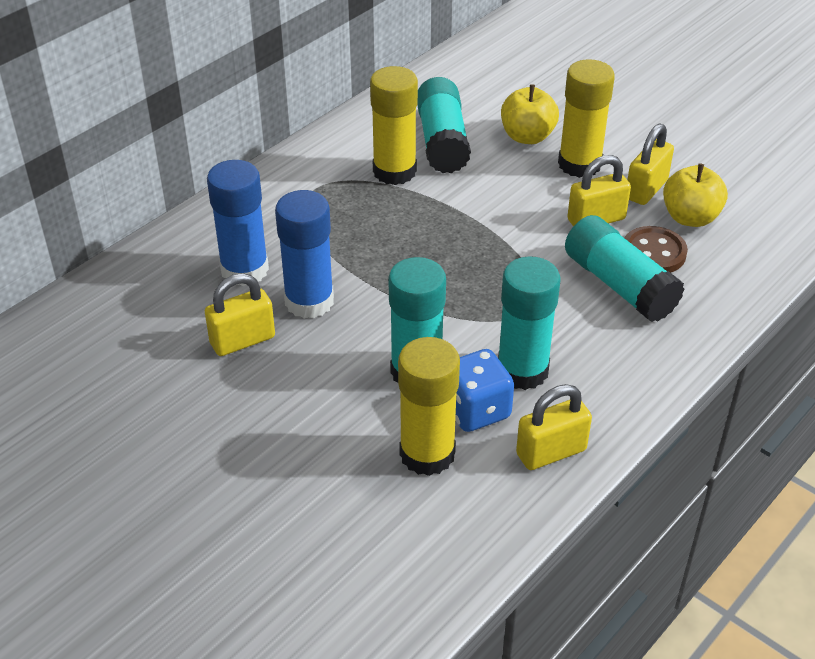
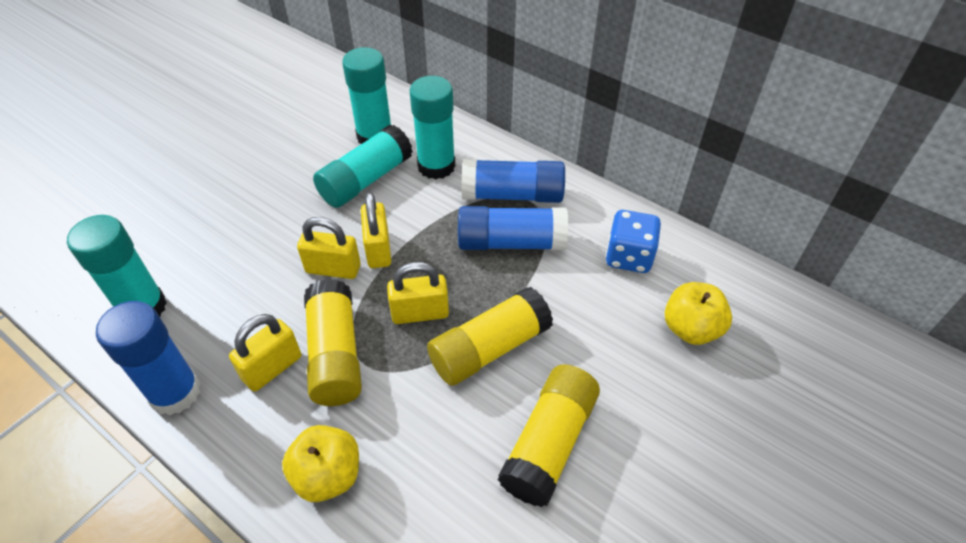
blue glue stick: [207,160,269,286] [275,190,334,319] = 2 -> [96,301,201,415] [458,206,568,250] [462,159,565,203] = 3
brown button: [624,226,688,273] = 1 -> none = 0

